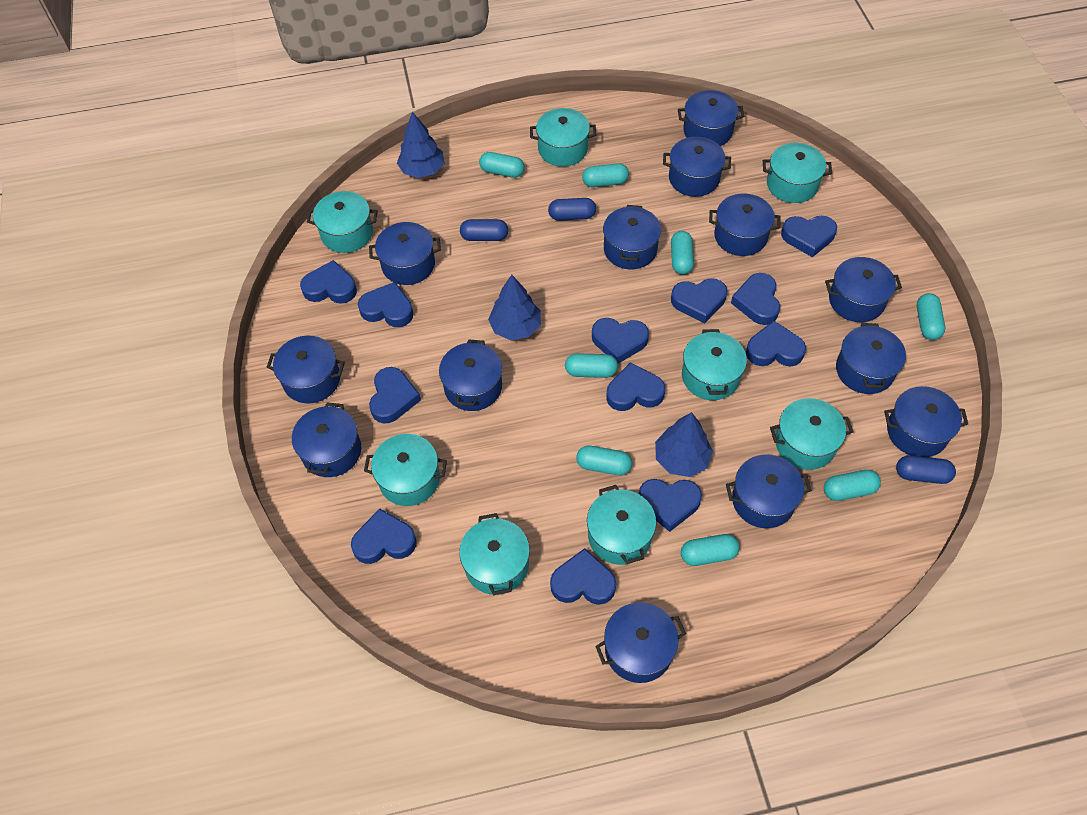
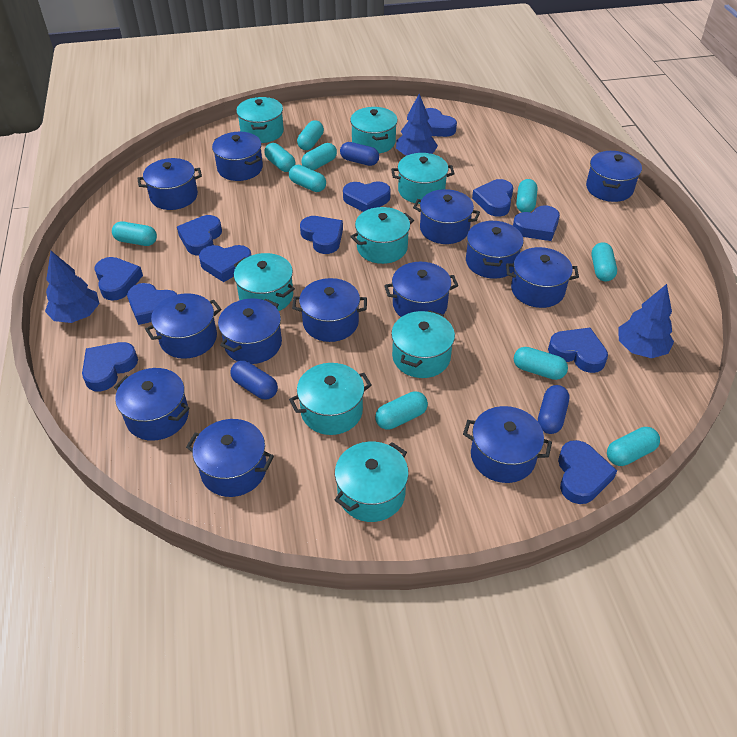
turquoise capsule: [479,152,525,178] [565,353,618,378] [576,446,632,475] [582,163,629,187] [671,231,694,275] [681,534,740,566] [824,470,881,501] [917,293,945,340] = 8 -> [112,221,157,246] [264,143,296,172] [289,165,326,192] [297,120,324,150] [302,143,337,171] [375,391,428,430] [514,347,568,380] [516,179,537,212] [591,242,617,282] [607,427,660,466] = 10

